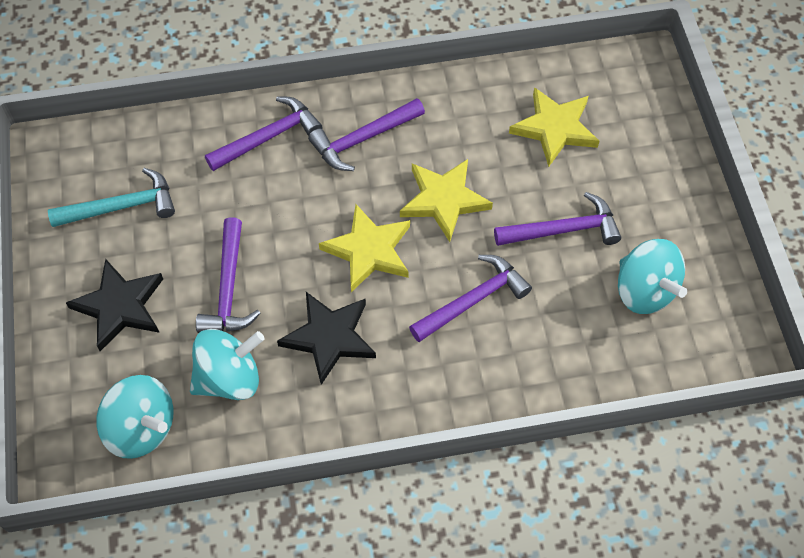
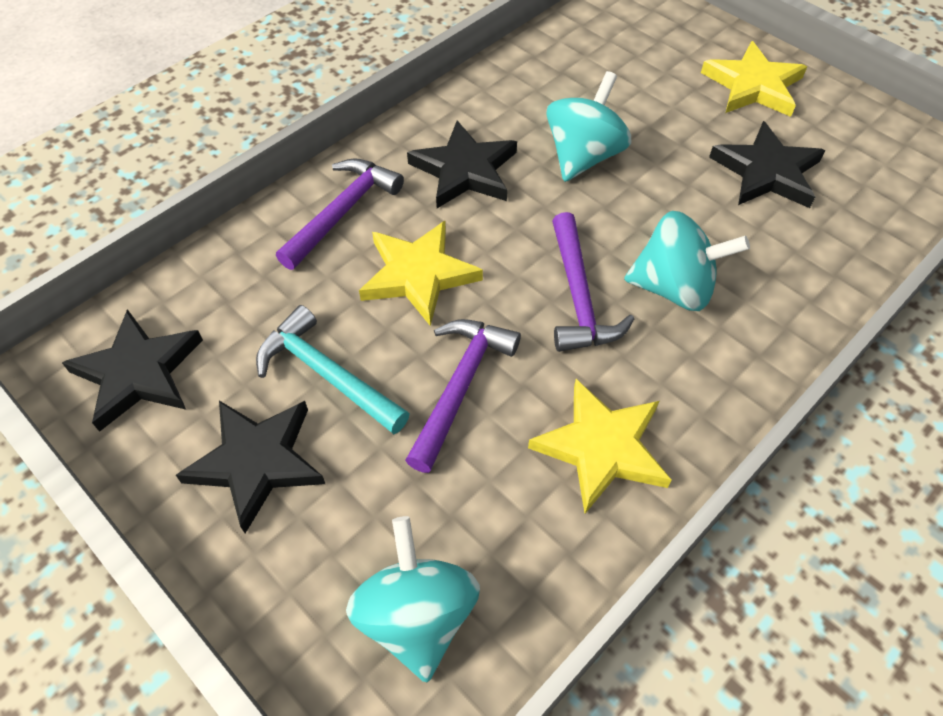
black star: [66,259,163,351] [277,292,376,385] = 2 -> [62,309,203,432] [176,401,325,533] [407,121,517,208] [709,121,825,208] = 4
purple hammer: [196,217,261,333] [205,97,322,171] [308,98,425,171] [409,255,532,342] [494,192,621,246] = 5 -> [276,158,404,270] [405,319,521,473] [552,212,634,352] = 3

